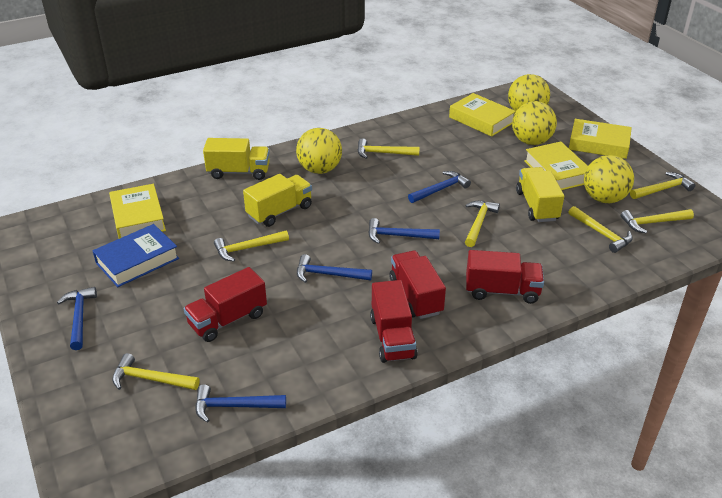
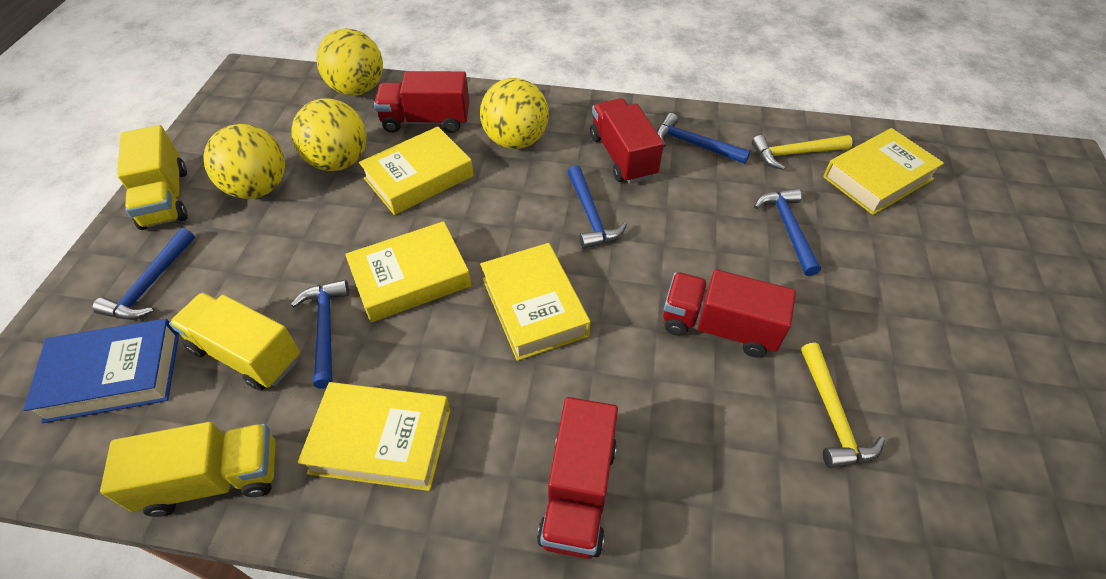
yellow book: [109,184,166,239] [449,93,516,137] [524,142,588,190] [569,119,632,159] = 4 -> [298,382,450,491] [345,221,471,322] [359,126,474,215] [480,243,590,361] [823,128,944,215] = 5
yellow hammer: [112,353,200,390] [214,230,289,262] [358,138,420,159] [465,201,500,247] [569,206,633,253] [621,209,694,233] [630,172,695,199] = 7 -> [752,135,853,170] [801,343,885,468] = 2

